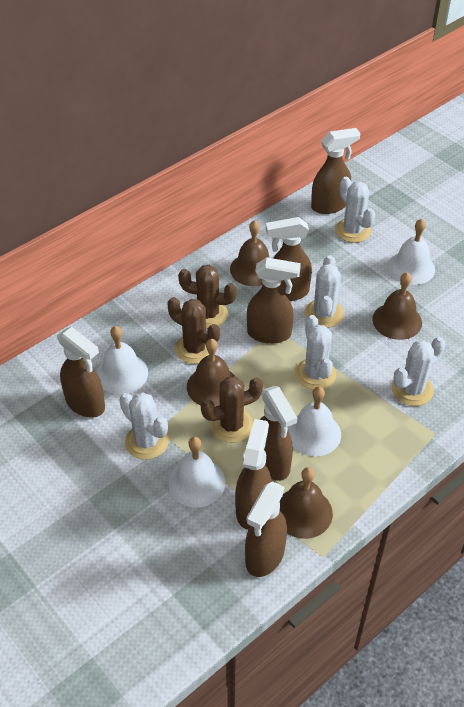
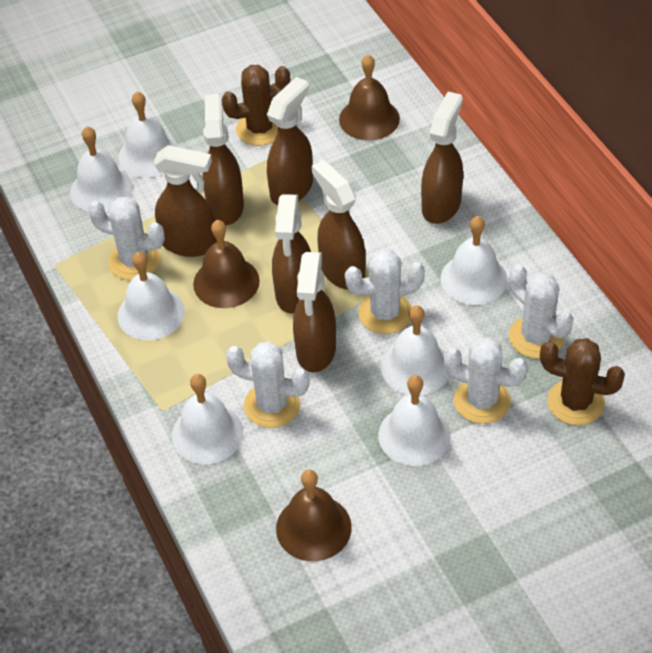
brown bell: [187,339,236,407] [230,220,269,286] [280,467,333,539] [372,272,422,340] = 4 -> [193,220,260,308] [276,470,352,561] [339,55,400,141] = 3
brown cactus: [168,297,220,364] [178,265,237,328] [201,376,263,443] = 3 -> [222,65,290,146] [540,338,625,425] = 2
white bell: [97,326,148,395] [169,437,225,507] [287,387,341,456] [388,219,435,285] = 4 -> [70,126,133,212] [118,92,178,178] [118,252,185,340] [172,374,243,464] [378,375,451,466] [381,305,450,395] [440,216,508,305] = 7

